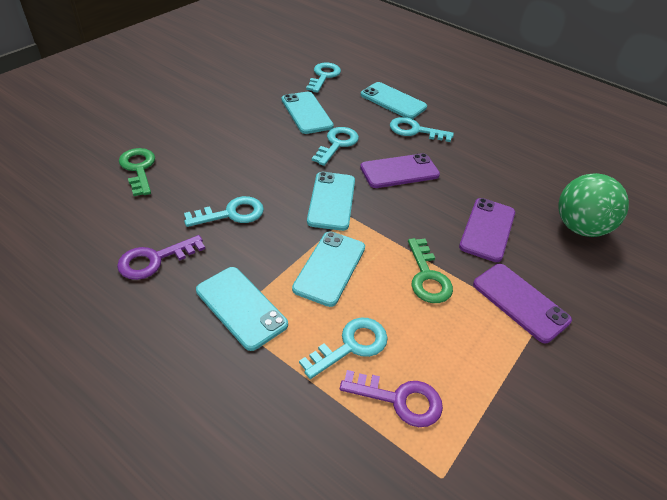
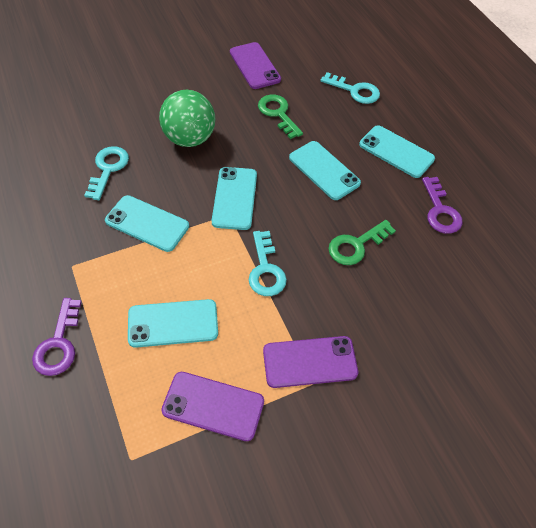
turquoise key: [184,196,264,227] [299,318,388,379] [306,62,341,93] [312,127,359,166] [390,117,454,142] = 5 -> [84,146,129,200] [249,231,287,296] [320,72,380,104] = 3

